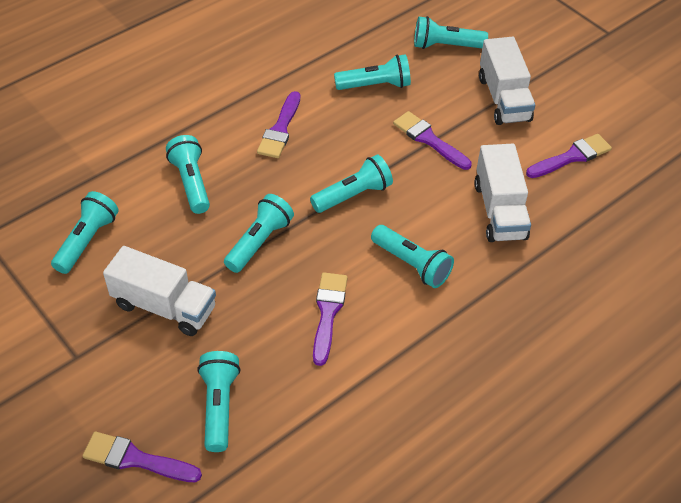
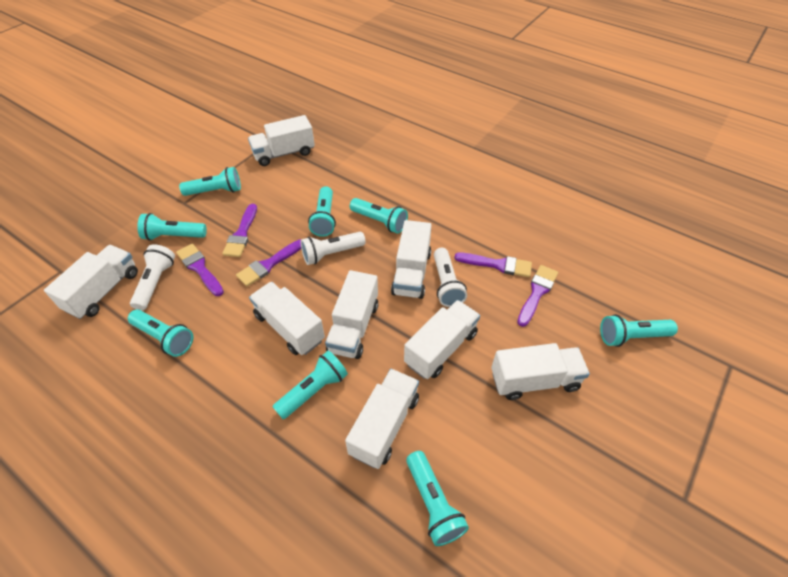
white flashlight: none = 0 -> [130,244,175,310] [301,232,366,265] [434,248,467,307] = 3
white truck: [103,246,216,336] [474,144,531,242] [479,37,535,125] = 3 -> [44,245,138,319] [248,115,315,166] [249,282,325,355] [325,270,378,359] [345,369,419,469] [391,220,431,299] [404,300,480,379] [491,343,590,400] = 8

